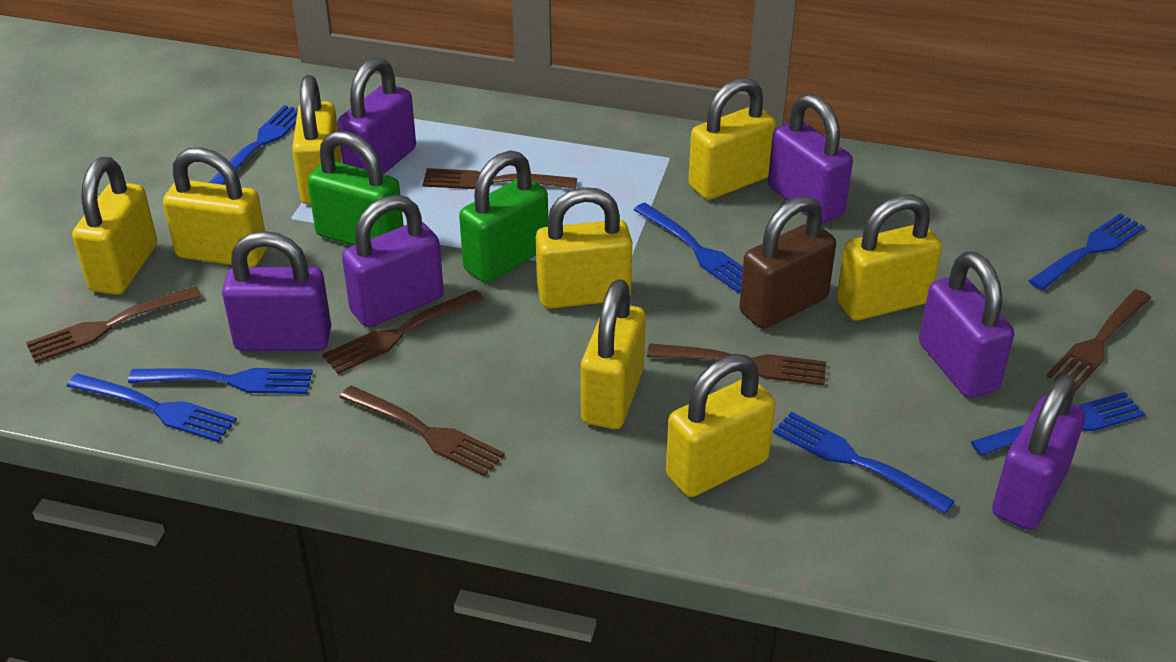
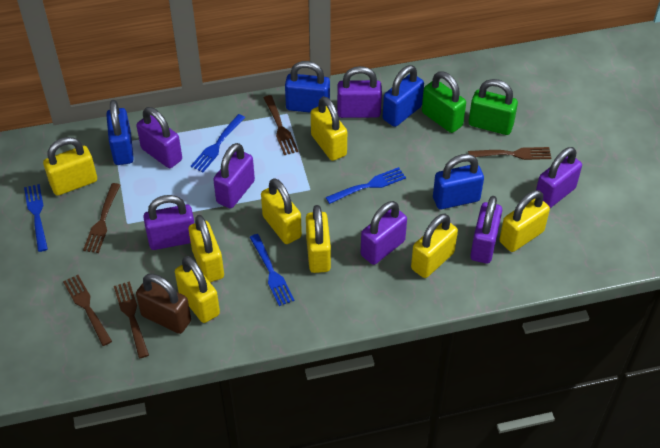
blue fork: [66,373,237,442] [128,368,313,394] [209,105,298,185] [634,203,743,293] [773,412,955,514] [971,392,1145,456] [1029,213,1145,290] = 7 -> [24,184,48,252] [191,114,245,172] [250,234,295,306] [326,167,406,204] = 4
blue padlock: none = 0 -> [106,100,134,165] [285,61,330,113] [383,65,424,127] [433,154,484,209] = 4
brown fork: [26,286,202,363] [322,290,484,374] [339,386,505,476] [422,168,577,189] [647,343,826,386] [1046,289,1151,391] = 6 -> [63,275,112,346] [83,183,120,253] [114,281,149,358] [264,95,298,155] [468,147,551,160] = 5
purple padlock: [222,231,331,351] [337,57,416,174] [342,195,444,327] [768,94,853,223] [919,252,1014,398] [992,375,1085,530] = 6 -> [136,107,182,168] [143,195,194,250] [213,143,255,209] [337,66,382,118] [361,201,407,265] [470,196,502,264] [536,147,582,208] = 7

